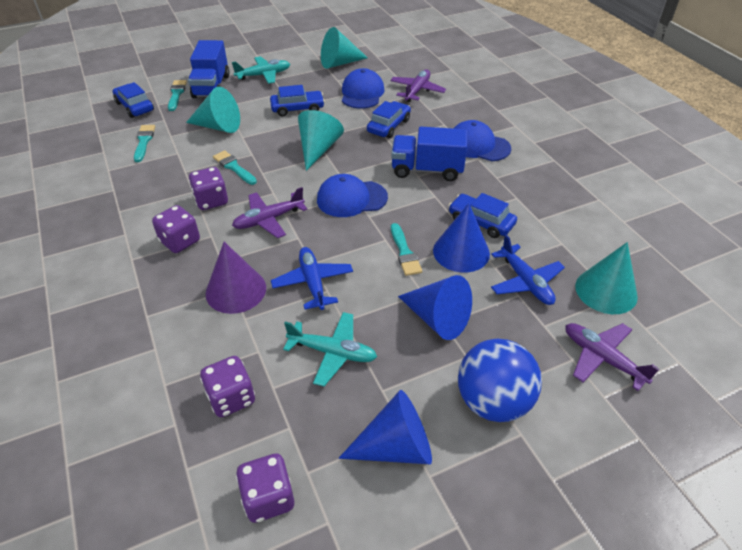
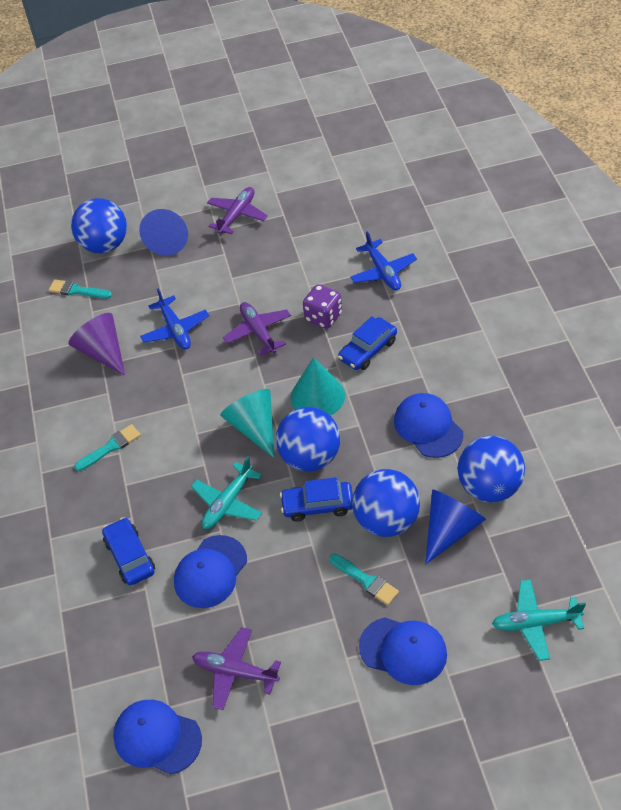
blue ball: [458,339,542,422] = 1 -> [71,198,127,253] [276,407,340,472] [352,469,420,537] [458,436,525,503] = 4
blue cap: [317,174,388,217] [342,68,384,109] [453,120,511,161] = 3 -> [113,700,202,775] [174,535,247,608] [359,617,447,685] [394,393,463,458] = 4
blue car: [112,82,154,118] [270,85,325,116] [367,101,411,138] [449,193,517,238] = 4 -> [102,517,155,586] [280,477,353,522] [338,316,397,370] = 3
blue cone: [339,390,432,464] [398,275,472,340] [433,203,490,273] = 3 -> [139,209,188,256] [425,489,486,564] = 2
blue truck: [188,40,230,98] [391,127,467,181] = 2 -> none = 0
purple dice: [152,205,200,253] [188,167,228,210] [200,356,255,417] [236,453,294,523] = 4 -> [303,284,342,329] = 1
turquoise brush: [134,125,155,162] [168,80,187,111] [213,151,257,185] [391,223,422,276] = 4 -> [49,279,112,299] [74,424,141,471] [329,553,399,605] = 3
turquoise cone: [186,87,240,133] [298,110,344,171] [321,27,368,69] [575,242,638,314] = 4 -> [220,389,274,458] [291,357,345,415] = 2

